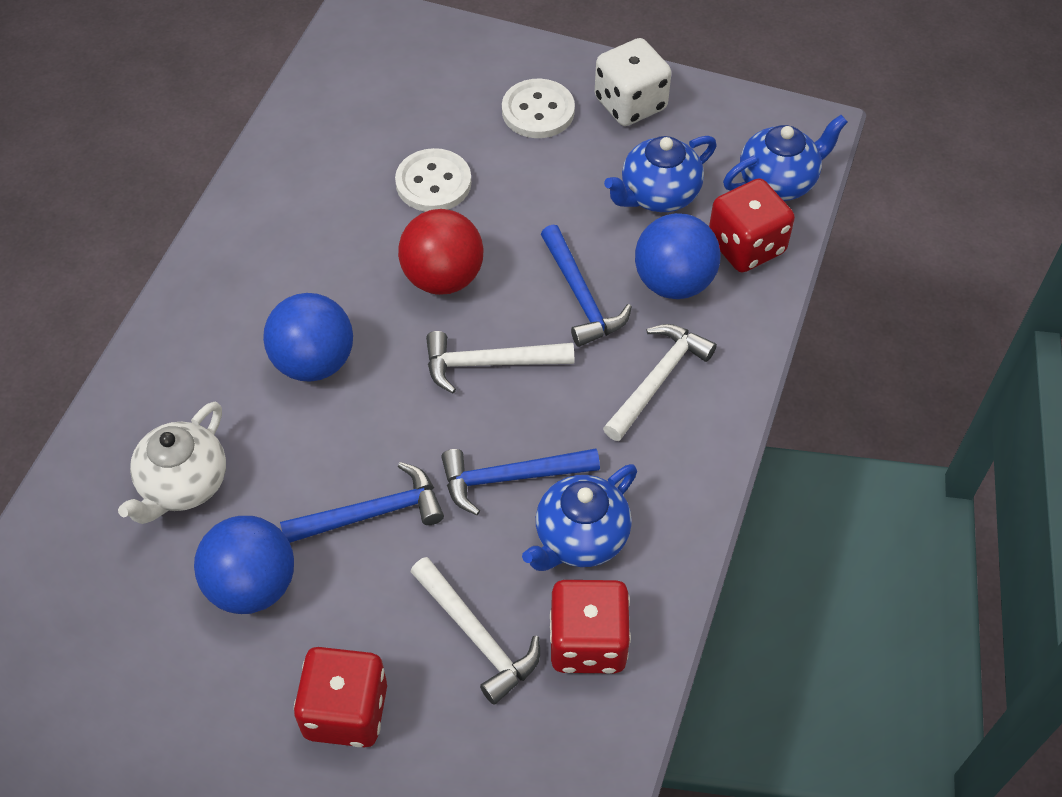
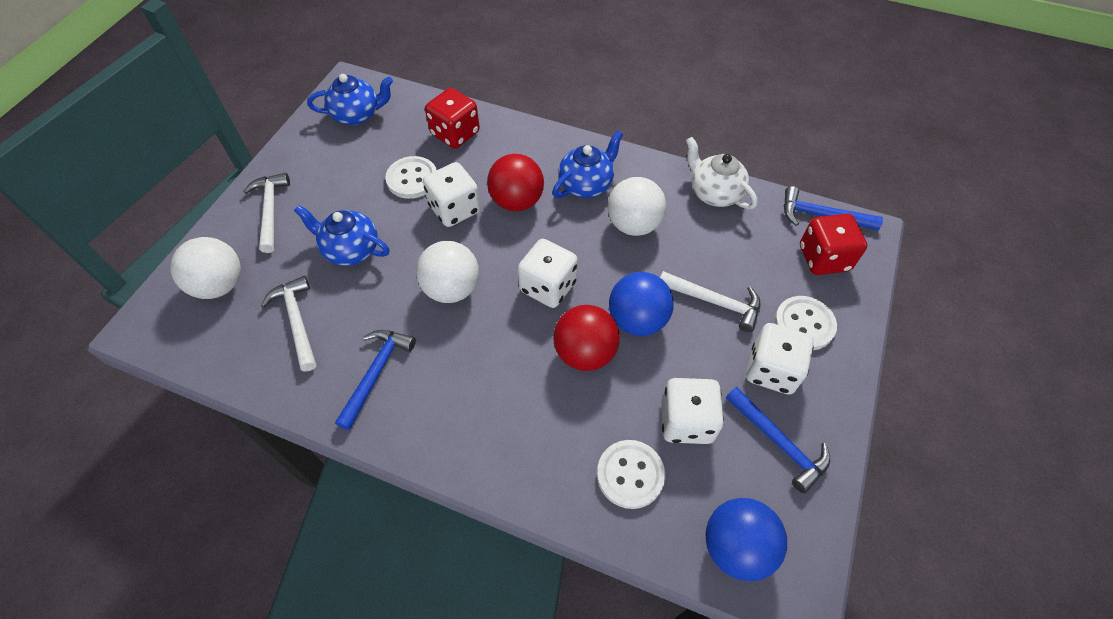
blue ball: [194,516,294,614] [263,293,353,382] [635,213,721,299] = 3 -> [609,272,674,336] [705,498,787,581] = 2
red ball: [398,209,483,295] = 1 -> [487,154,544,211] [553,305,620,371] = 2
red dice: [294,647,387,747] [550,580,631,674] [709,178,795,272] = 3 -> [425,88,480,149] [800,214,867,275] = 2
white ball: none = 0 -> [170,237,241,299] [416,241,479,303] [608,177,666,236] = 3
white button: [395,148,471,212] [502,79,575,138] = 2 -> [385,156,437,199] [597,440,665,509] [774,296,837,350] = 3
white dice: [595,38,672,126] = 1 -> [423,162,481,227] [517,239,578,308] [661,378,724,444] [746,323,814,395] = 4

